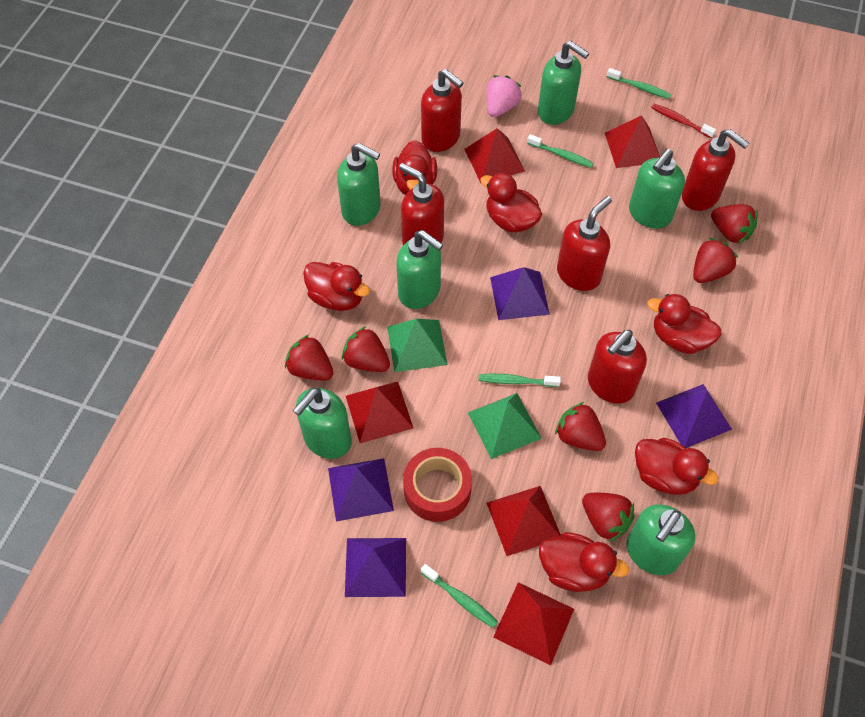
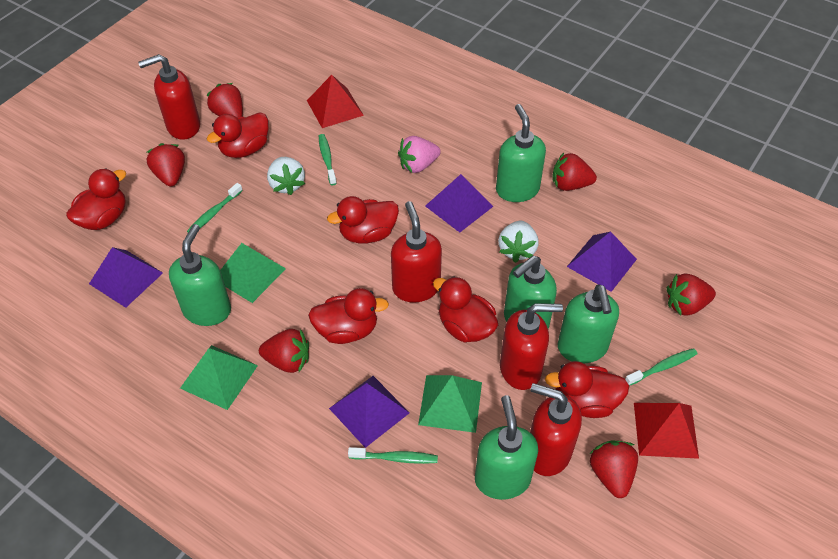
green pyramid: [387,319,448,372] [468,393,542,459] = 2 -> [180,345,258,410] [220,243,286,303] [418,375,482,433] = 3
green soap dispenser: [293,388,352,459] [337,143,380,226] [396,230,443,309] [538,41,589,125] [626,504,695,575] [629,149,685,229] = 6 -> [169,224,231,326] [475,395,538,500] [496,104,546,202] [504,256,557,329] [558,284,619,363] = 5
red pyramid: [346,382,413,443] [464,128,525,183] [487,486,561,556] [493,582,574,666] [605,115,660,168] = 5 -> [307,75,364,128] [634,403,699,459] = 2
red soap dispenser: [399,163,444,245] [421,69,464,152] [557,196,612,291] [588,330,647,404] [682,129,749,211] = 5 -> [138,54,200,140] [391,201,442,302] [500,303,563,390] [530,383,582,476] = 4
red tape: [403,448,472,522] = 1 -> none = 0
red toothbrush: [651,104,716,138] = 1 -> none = 0
white strawberry: none = 0 -> [267,157,305,195] [498,221,539,263] = 2

